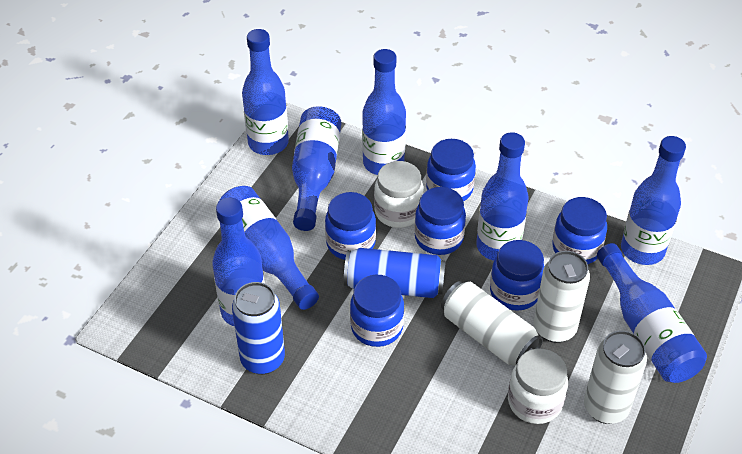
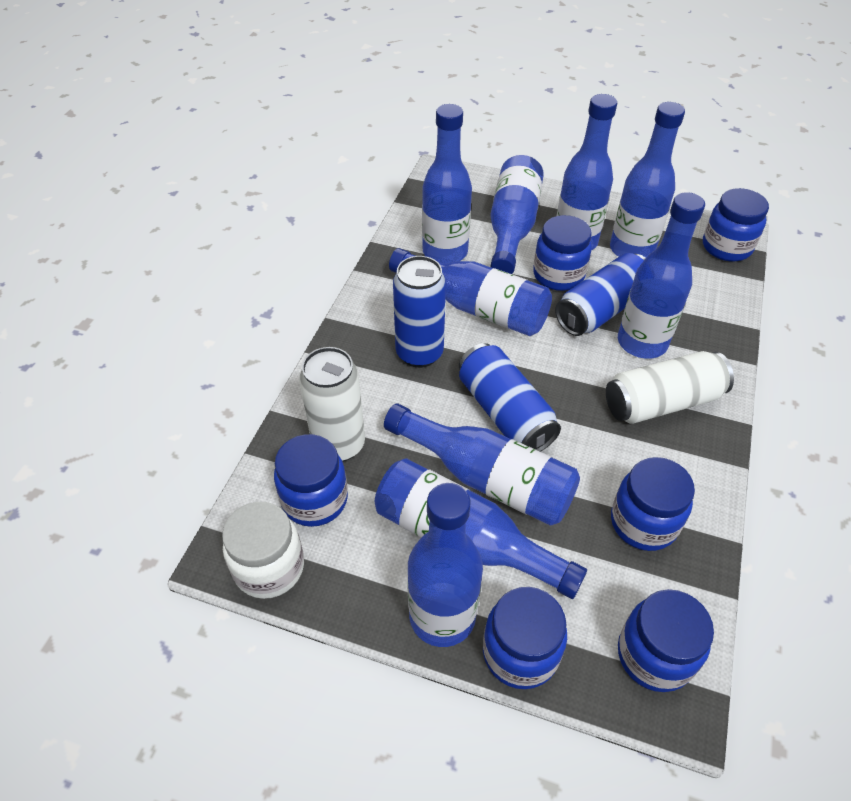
blue bottle: [212,198,265,326] [219,186,319,310] [242,29,289,155] [292,106,341,231] [362,49,406,175] [476,132,529,261] [597,243,707,383] [621,136,686,265] = 8 -> [375,459,587,599] [384,404,580,526] [389,248,552,336] [407,483,483,647] [422,104,472,263] [490,155,544,274] [557,94,617,250] [610,102,685,258] [618,192,705,359] = 9
blue can: [232,282,285,375] [344,248,446,298] = 2 -> [393,256,446,368] [459,343,561,452] [555,253,646,336] = 3
white can: [441,281,543,366] [534,251,590,343] [584,330,647,424] = 3 -> [299,347,365,462] [606,351,734,424] = 2
white jar: [374,161,424,228] [508,349,568,424] = 2 -> [222,502,304,599] = 1

